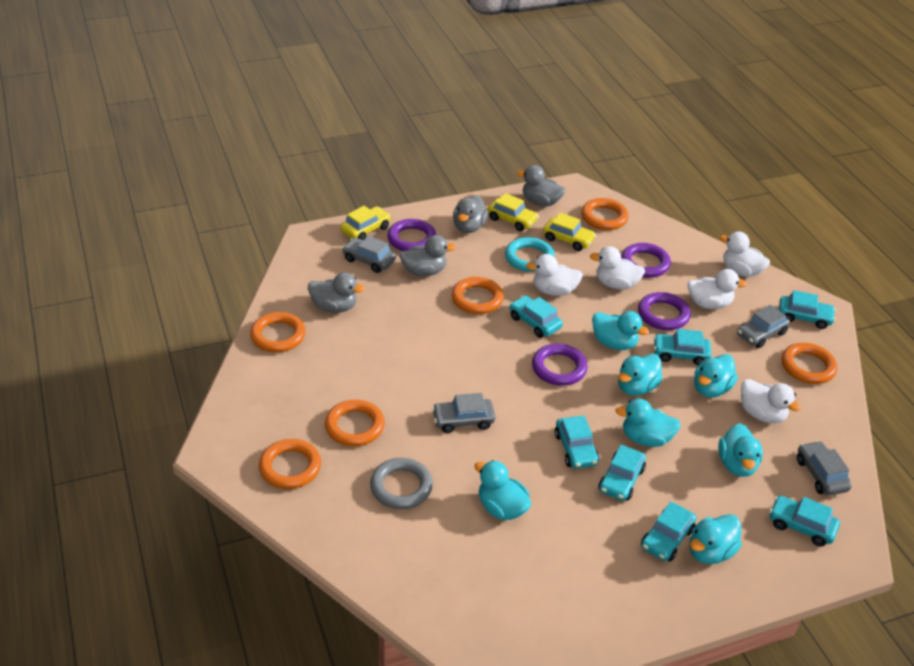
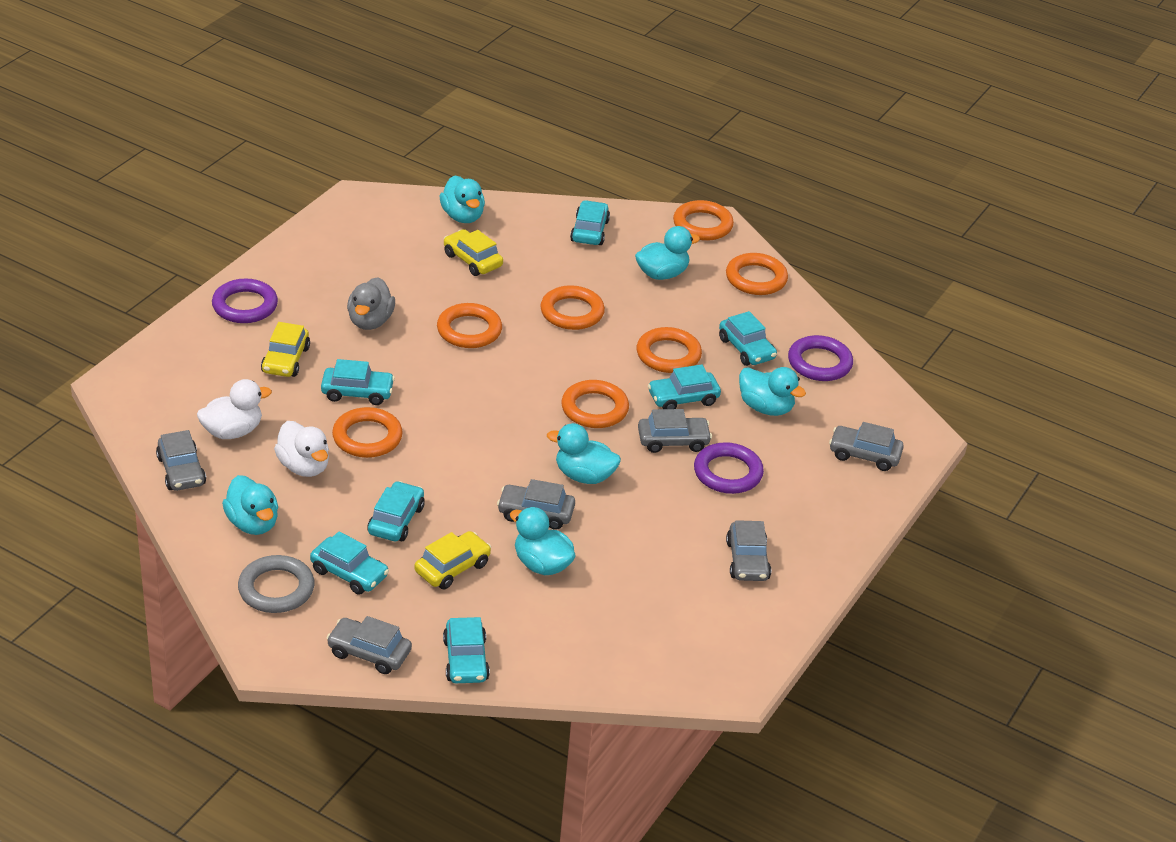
grey car: [342,236,396,273] [432,393,495,433] [737,305,790,348] [797,441,852,496] = 4 -> [156,430,206,491] [327,616,412,674] [497,479,575,530] [638,409,712,453] [726,520,771,581] [829,422,904,471] = 6
grey duck: [308,272,365,313] [399,235,456,276] [453,195,489,233] [517,165,565,207] = 4 -> [347,277,395,330] = 1
orange ring: [250,312,306,352] [259,439,321,489] [325,400,385,446] [452,277,504,314] [581,198,629,230] [782,343,837,384] = 6 -> [332,407,403,458] [437,303,502,348] [540,285,605,330] [561,380,629,428] [637,327,702,373] [673,200,734,241] [726,253,788,295] = 7
purple ring: [387,219,436,251] [532,344,588,386] [621,243,671,278] [638,292,691,330] = 4 -> [212,278,278,323] [694,442,764,494] [788,335,853,381] = 3
turquoise duck: [475,460,531,520] [592,311,649,350] [615,399,681,447] [618,354,663,396] [689,514,742,564] [694,354,738,397] [718,423,763,477] = 7 -> [222,475,278,535] [440,175,485,223] [510,507,575,575] [547,423,621,484] [635,226,700,280] [739,367,806,416] = 6
turquoise ring: [505,237,555,272] = 1 -> none = 0
white duck: [526,254,583,296] [590,246,645,290] [688,269,747,309] [720,231,770,277] [741,379,801,423] = 5 -> [197,379,272,439] [274,421,329,477] = 2

